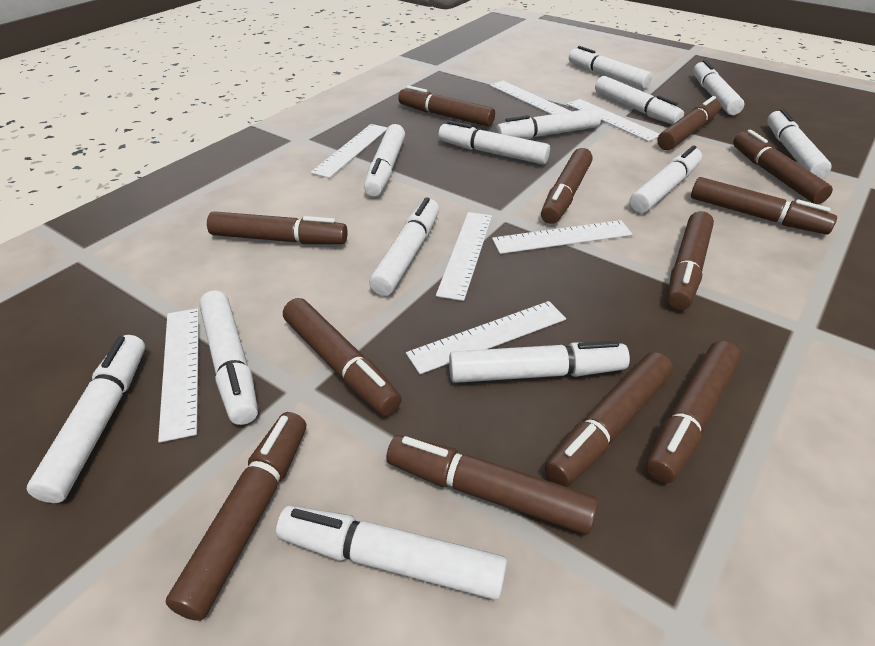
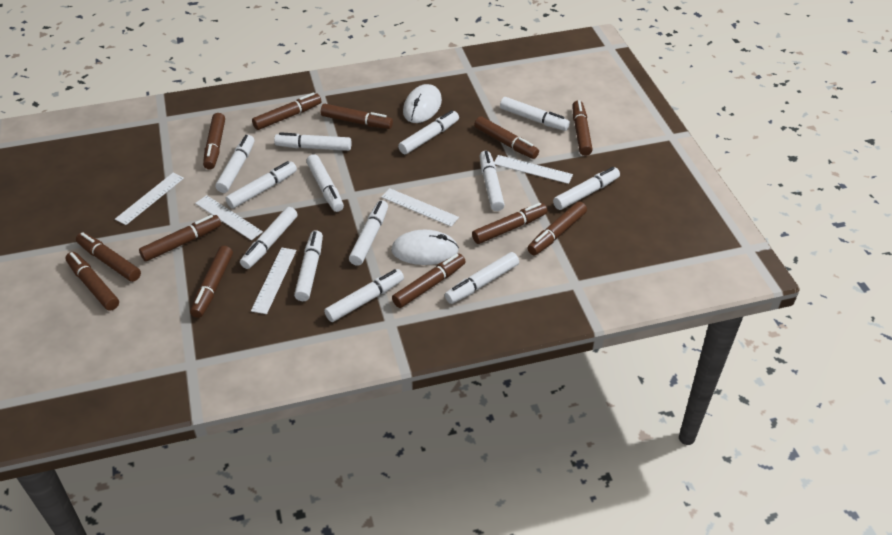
white mouse: none = 0 -> [391,230,459,265] [403,84,442,123] = 2
white ruler: [158,308,199,443] [310,124,388,178] [406,301,566,374] [436,212,492,301] [490,81,571,114] [492,220,633,254] [567,99,659,142] = 7 -> [115,173,184,225] [195,195,263,240] [251,247,297,314] [381,188,459,227] [494,155,573,184] = 5

